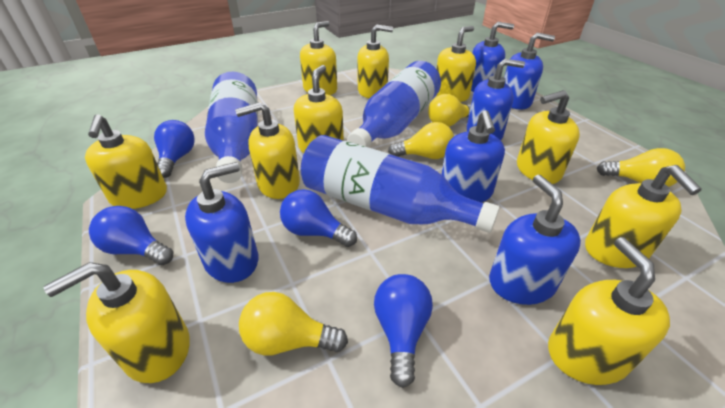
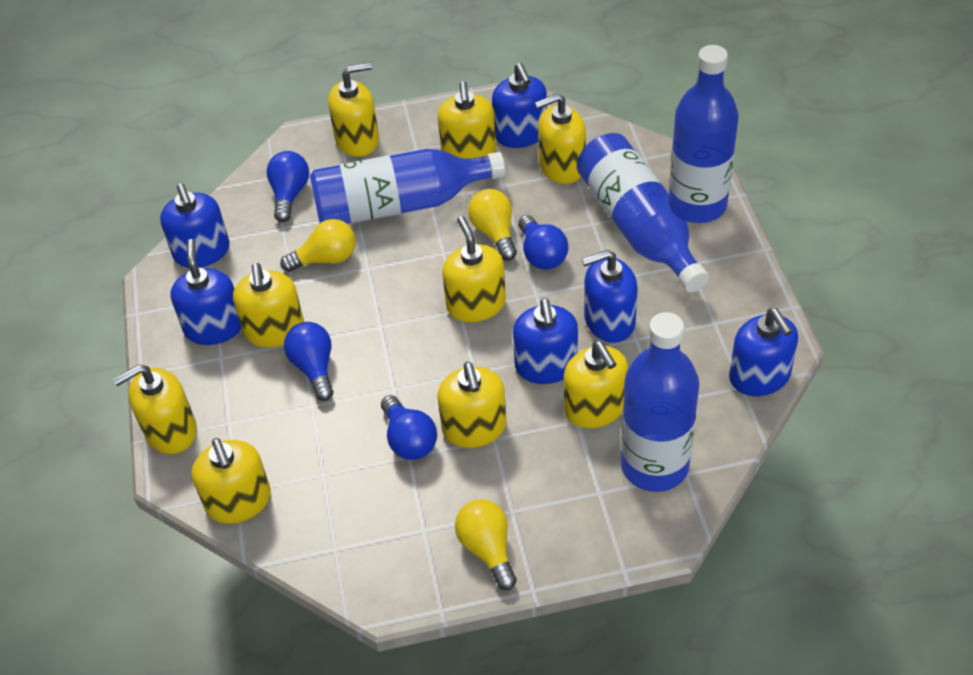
blue bottle: [205,72,258,183] [301,135,500,233] [347,61,441,147] = 3 -> [310,149,506,224] [577,133,709,293] [621,312,699,492] [669,45,739,223] = 4
yellow light bulb: [239,292,348,355] [388,122,454,159] [428,94,471,127] [597,148,685,187] = 4 -> [280,219,356,272] [455,499,517,590] [468,189,517,260] = 3
yellow soap dispenser: [43,262,190,383] [85,114,167,209] [235,102,300,199] [294,65,344,153] [300,21,337,95] [357,25,393,99] [436,26,476,102] [517,90,580,184] [548,237,670,385] [585,165,702,268] = 10 -> [113,364,197,454] [191,438,271,524] [233,263,304,348] [328,62,379,157] [437,362,507,448] [438,81,496,159] [442,216,506,322] [535,93,586,184] [564,341,628,428] = 9

